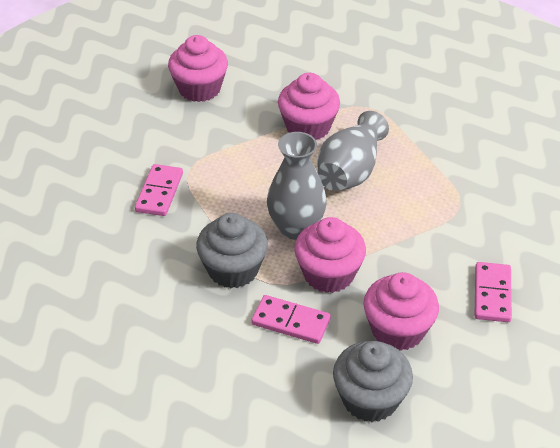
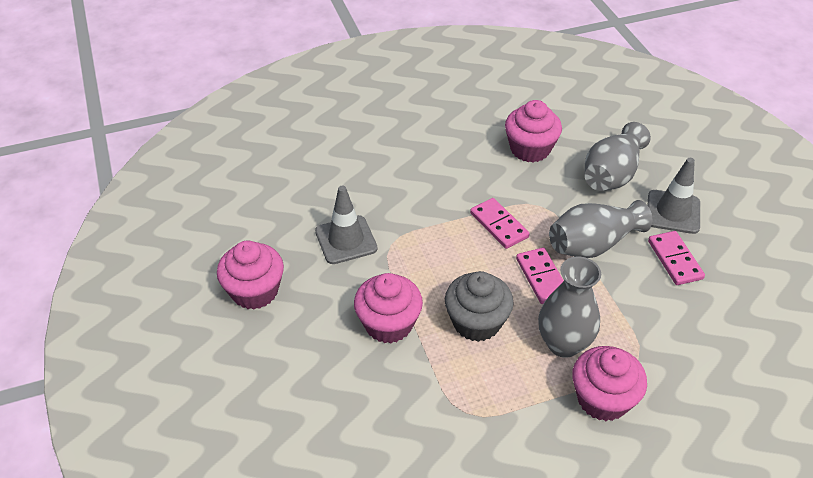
grey cupcake: [196,213,268,288] [333,341,413,422] = 2 -> [445,271,514,342] = 1
grey traffic cone: none = 0 -> [315,186,377,264] [648,158,700,234] = 2
grey vase: [267,132,327,240] [317,111,389,191] = 2 -> [538,257,601,358] [549,200,652,258] [585,122,651,191] = 3

